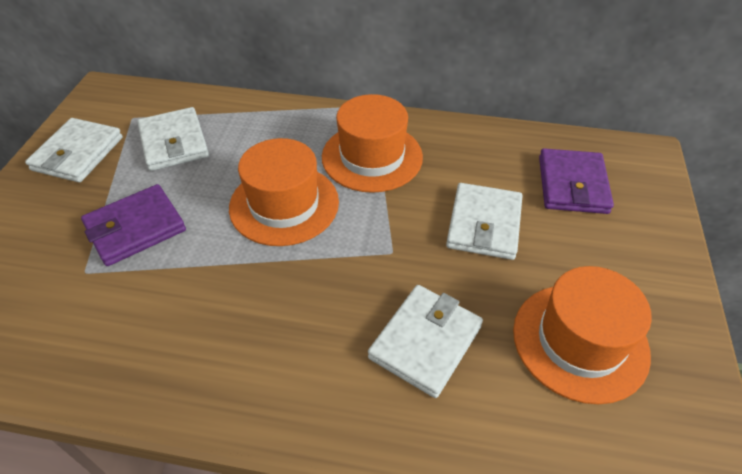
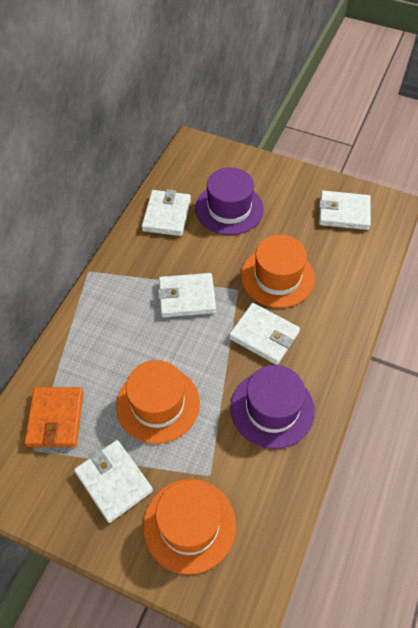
orange wallet: none = 0 -> [24,387,83,447] = 1
purple hat: none = 0 -> [195,167,264,235] [230,365,315,449] = 2
purple wallet: [81,184,186,266] [539,148,614,214] = 2 -> none = 0
white wallet: [25,118,123,182] [137,107,209,171] [368,285,483,398] [446,183,523,260] = 4 -> [74,440,153,523] [142,189,191,236] [158,273,216,318] [229,303,300,365] [319,190,371,230] = 5

